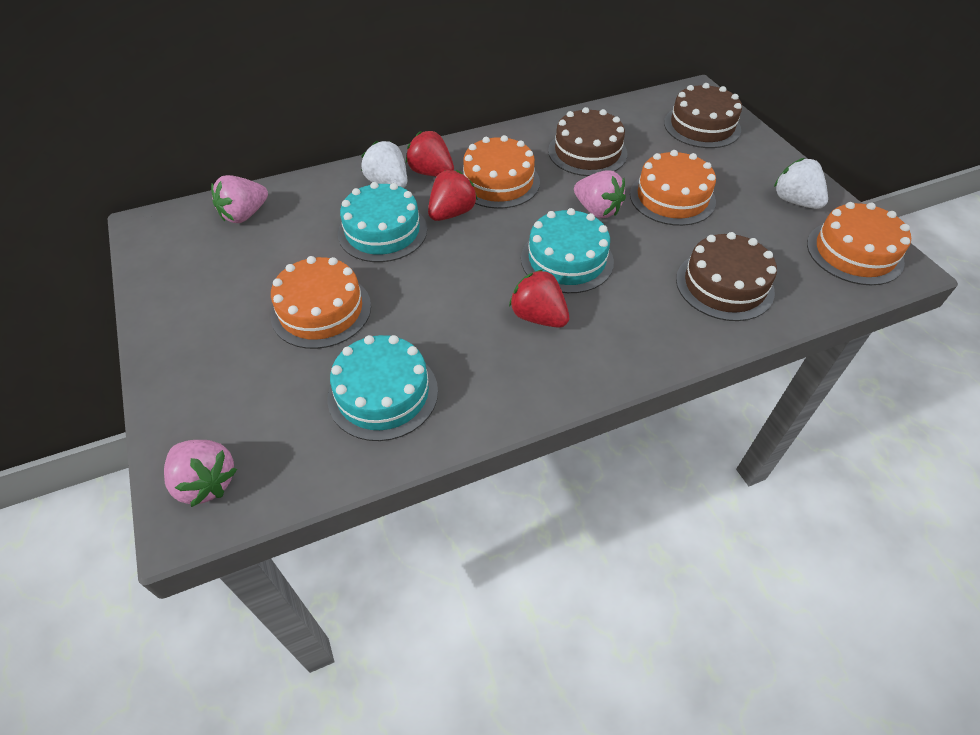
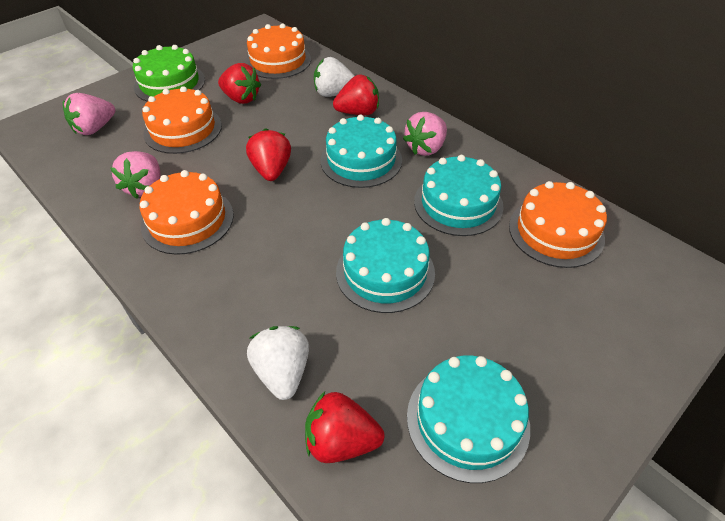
brown cake: [548,107,627,176] [664,83,742,148] [676,232,777,321] = 3 -> none = 0
green cake: none = 0 -> [133,45,205,101] = 1
red strawberry: [406,131,454,177] [428,170,478,221] [509,269,569,328] = 3 -> [218,63,261,104] [246,128,291,181] [305,392,385,463] [333,75,379,115] = 4
turquoise cake: [328,335,438,441] [338,182,427,262] [521,208,614,293] = 3 -> [321,115,402,188] [336,218,435,313] [407,356,530,483] [414,155,504,236] = 4

